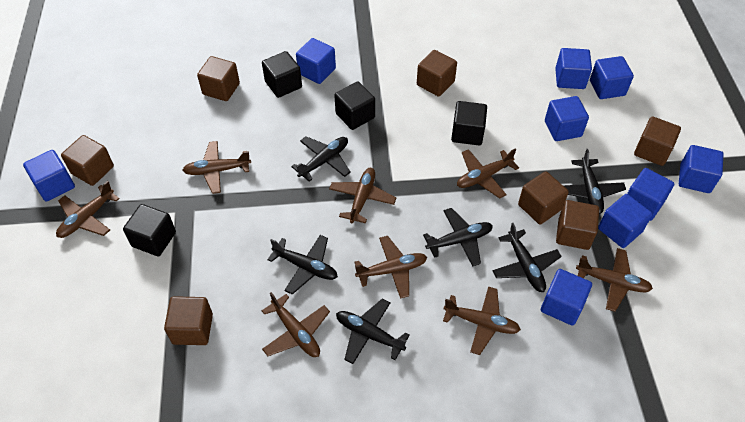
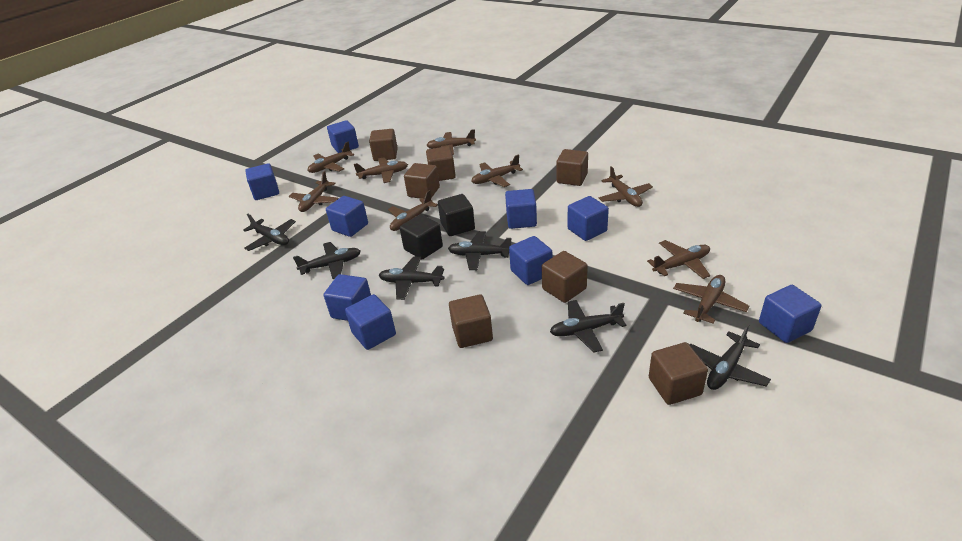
black cube: [123,204,176,256] [262,51,302,98] [334,81,375,130] [451,101,487,145] = 4 -> [400,214,443,259] [438,194,475,236] = 2
brown plane: [56,181,120,238] [182,141,251,194] [262,292,330,357] [329,168,396,223] [354,236,427,299] [443,287,521,355] [457,149,519,199] [576,248,653,312] = 8 -> [289,171,339,212] [308,142,354,173] [354,157,408,183] [388,190,438,231] [426,129,476,155] [471,154,523,187] [599,166,653,207] [647,240,710,279] [673,275,749,324] = 9

